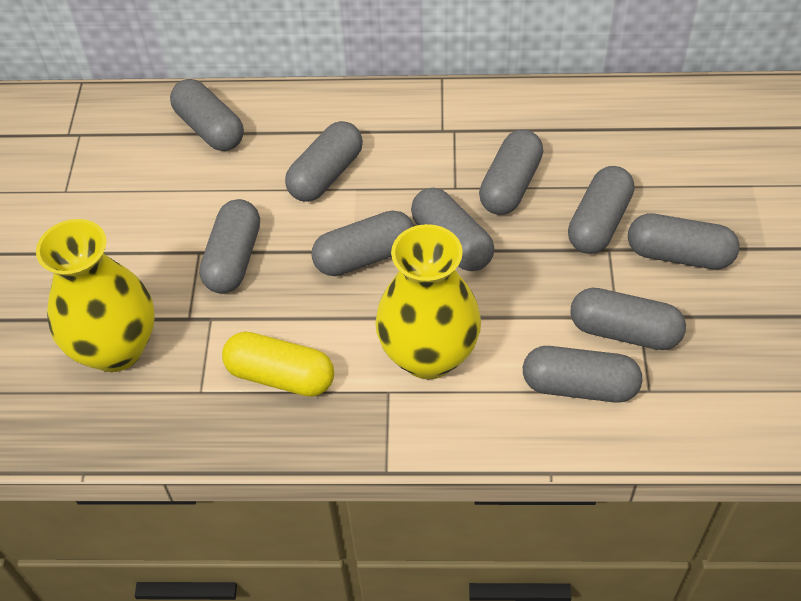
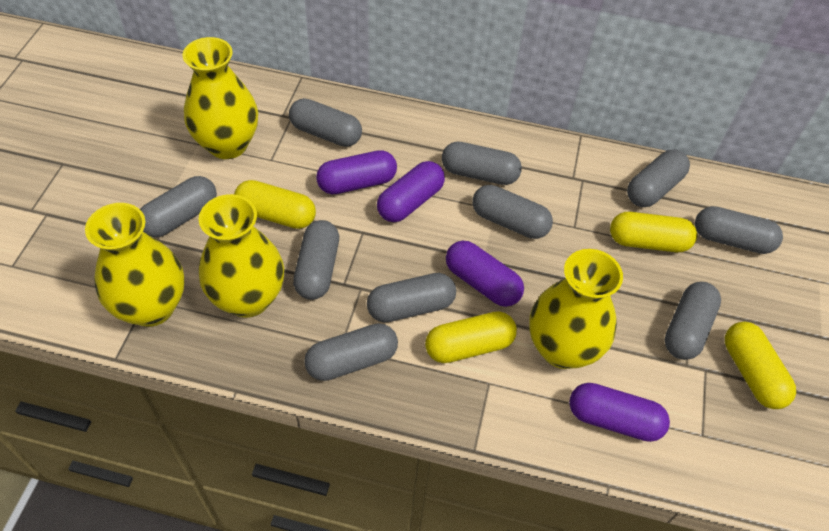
purple capsule: none = 0 -> [316,150,397,194] [377,161,445,222] [446,241,524,307] [569,383,670,442] = 4
yellow capsule: [222,331,334,397] = 1 -> [234,180,316,229] [425,311,517,363] [610,212,697,252] [725,322,796,409] = 4
yellow vase: [36,219,155,372] [375,224,481,379] = 2 -> [85,203,184,327] [182,37,258,159] [199,194,284,318] [529,249,623,369] = 4

